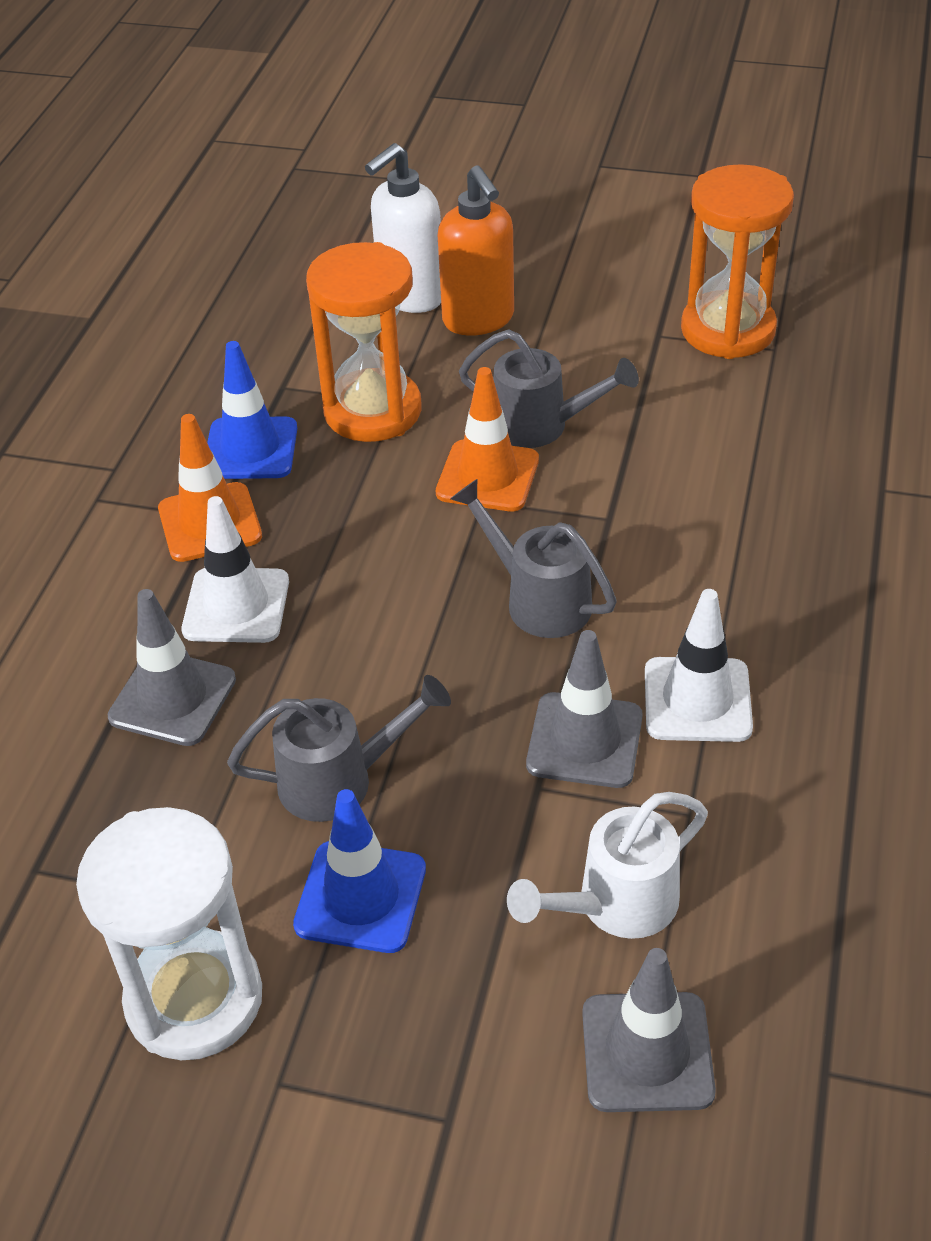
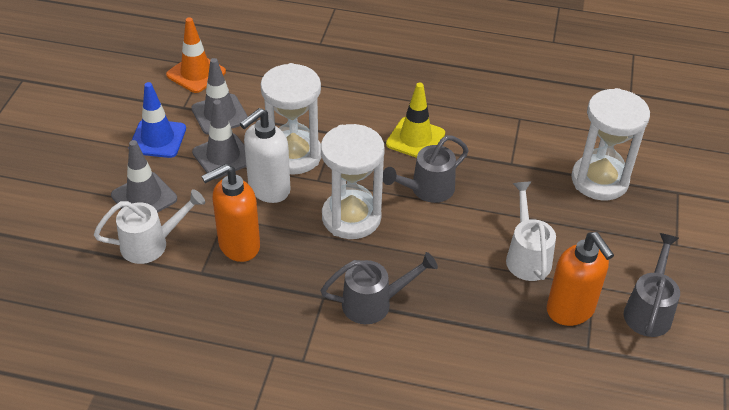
blue traffic cone: [207,341,297,479] [293,789,426,953] = 2 -> [132,82,186,158] = 1
orange hourglass: [306,242,421,442] [681,164,794,359] = 2 -> none = 0
orange soap dispenser: [438,165,514,336] = 1 -> [201,164,260,262] [547,232,614,326] = 2
orange traffic cone: [158,414,262,562] [436,367,539,511] = 2 -> [166,17,226,93] = 1
white hourglass: [76,807,262,1060] = 1 -> [260,63,322,175] [321,124,385,239] [571,88,650,200] = 3
white traffic cone: [182,496,289,643] [645,589,753,742] = 2 -> none = 0
white watering can: [507,792,708,939] = 1 -> [94,189,205,264] [506,182,556,281] = 2
yellow traffic cone: none = 0 -> [386,82,445,158] = 1

